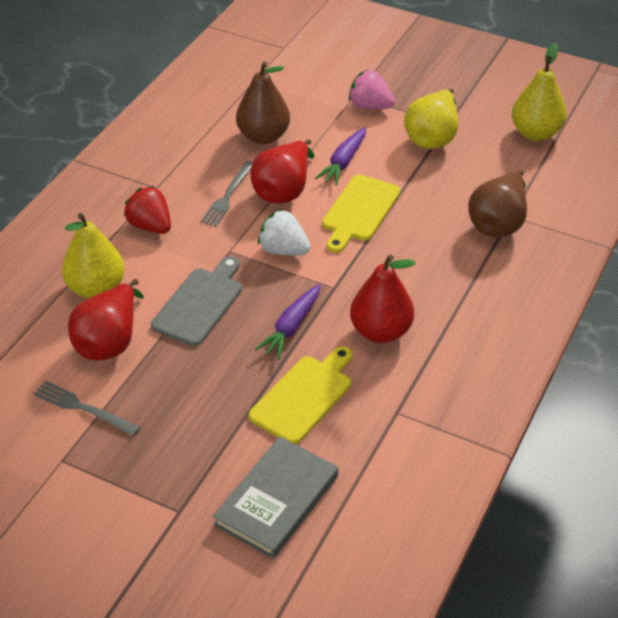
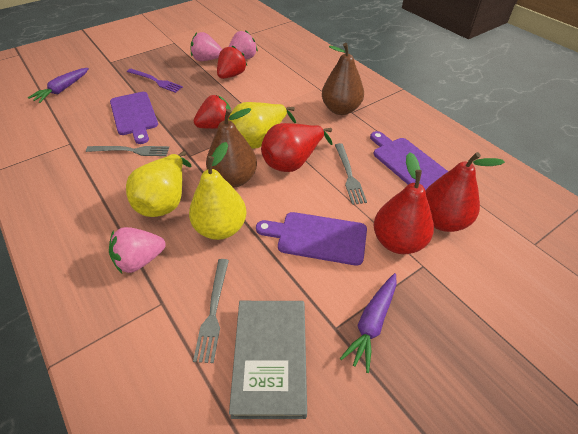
grey cutting board: [151,256,242,346] = 1 -> none = 0
grey fork: [34,381,140,436] [201,161,253,227] = 2 -> [86,146,169,156] [193,259,229,363] [335,143,367,205] = 3
pink strawberry: [349,70,395,110] = 1 -> [109,227,166,273] [191,32,222,61] [229,30,258,59] = 3
purple cutting board: none = 0 -> [110,92,158,144] [256,212,367,266] [370,131,449,190] = 3
purple fork: none = 0 -> [127,69,183,93] = 1
red strawberry: [124,186,171,234] = 1 -> [194,95,231,129] [217,45,247,79] = 2
white strawberry: [258,209,310,255] = 1 -> none = 0
yellow cutting board: [249,346,352,444] [322,174,401,253] = 2 -> none = 0

